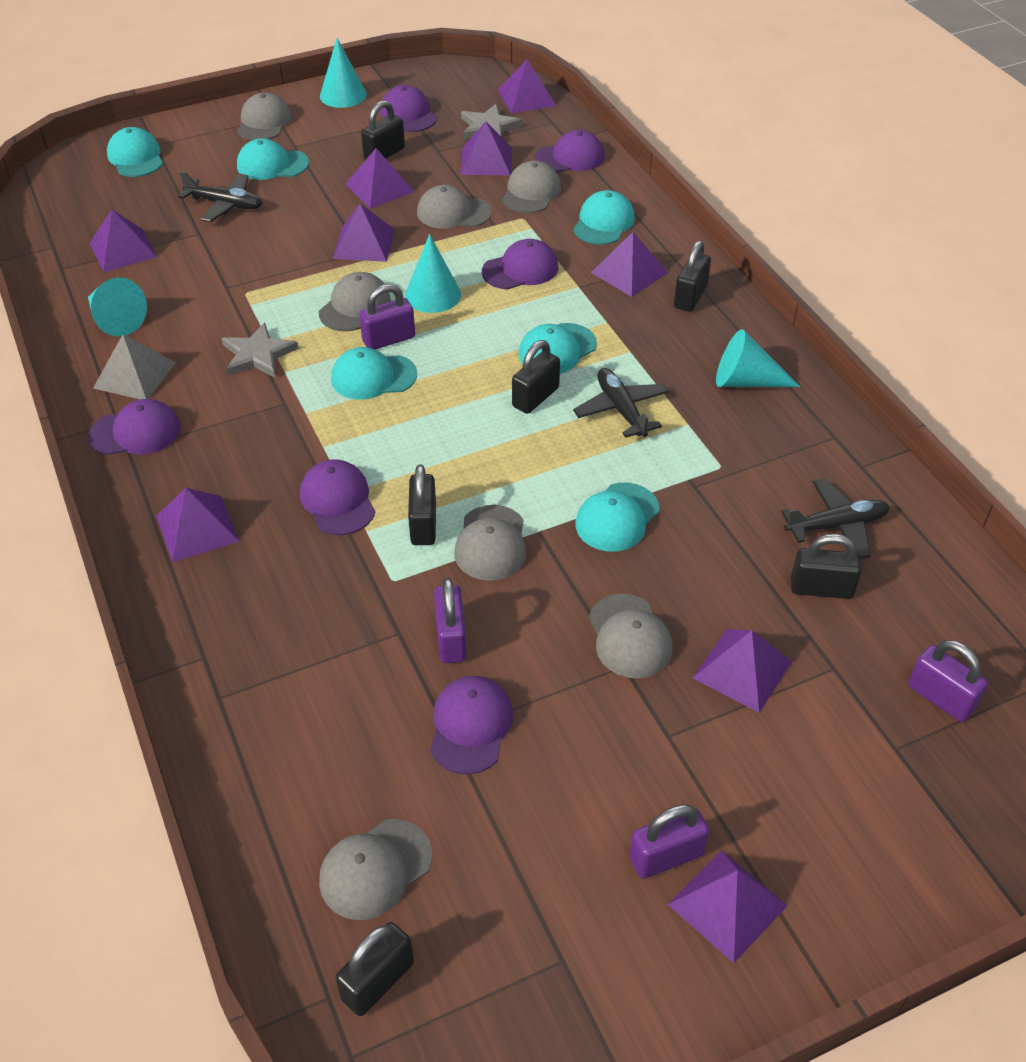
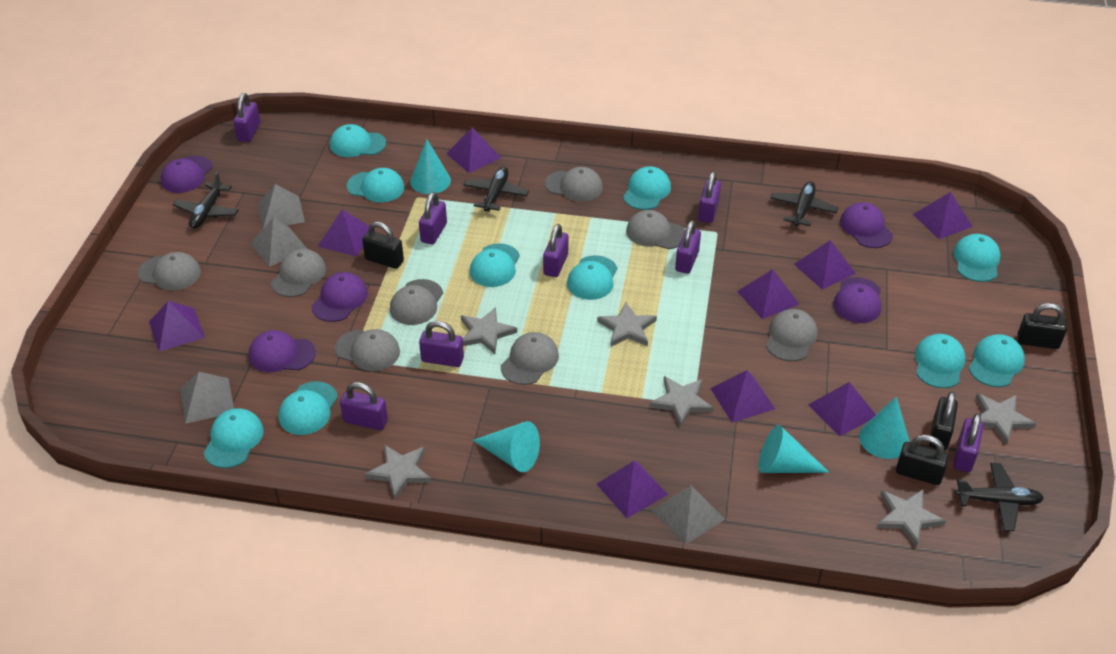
black padlock: [336,922,414,1016] [361,100,405,160] [408,464,436,545] [512,340,560,414] [674,241,711,312] [791,534,862,599] = 6 -> [362,222,404,269] [896,435,949,485] [929,392,958,450] [1018,303,1067,349] = 4
black plane: [178,171,262,222] [573,368,669,438] [781,478,890,559] = 3 -> [173,172,239,229] [463,166,529,211] [770,181,838,226] [955,463,1044,531] = 4
grey cap: [237,92,292,140] [319,272,391,331] [319,819,432,920] [417,185,492,229] [454,505,526,581] [502,161,561,213] [589,594,673,679] = 7 -> [138,252,201,290] [271,249,326,297] [335,329,400,371] [390,279,443,325] [501,332,559,385] [545,167,603,202] [626,210,685,249] [766,309,818,361] = 8
grey pyramid: [93,334,176,399] = 1 -> [180,372,234,424] [250,218,307,267] [258,184,305,229] [652,485,725,543] = 4
grey star: [221,322,298,378] [461,104,522,139] = 2 -> [365,444,432,500] [461,307,517,354] [597,302,657,347] [650,376,714,427] [877,489,946,547] [976,393,1036,445] = 6
purple cap: [88,399,181,455] [300,459,376,535] [380,85,437,132] [430,676,513,774] [482,239,558,290] [534,130,605,172] = 6 -> [161,156,212,193] [248,330,316,372] [312,272,368,322] [833,277,881,323] [840,202,893,248] = 5
purple padlock: [359,284,415,349] [434,578,467,663] [629,804,709,879] [908,640,988,722] = 4 -> [233,93,260,142] [340,382,388,430] [419,192,447,244] [419,321,464,367] [543,224,568,277] [675,220,701,274] [698,171,721,223] [953,413,984,473] = 8
turquoise cap: [107,127,163,177] [237,138,309,180] [331,347,417,400] [518,323,597,374] [573,190,635,245] [575,483,659,552] = 6 -> [204,408,264,468] [279,381,338,435] [330,124,386,157] [346,168,405,203] [470,243,520,287] [567,255,617,300] [623,166,671,210] [915,334,966,388] [953,234,1001,282] [969,334,1025,387] = 10

